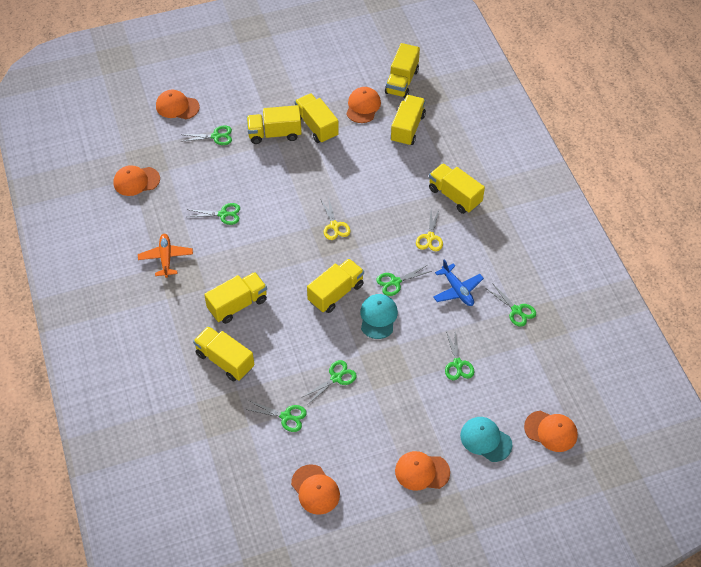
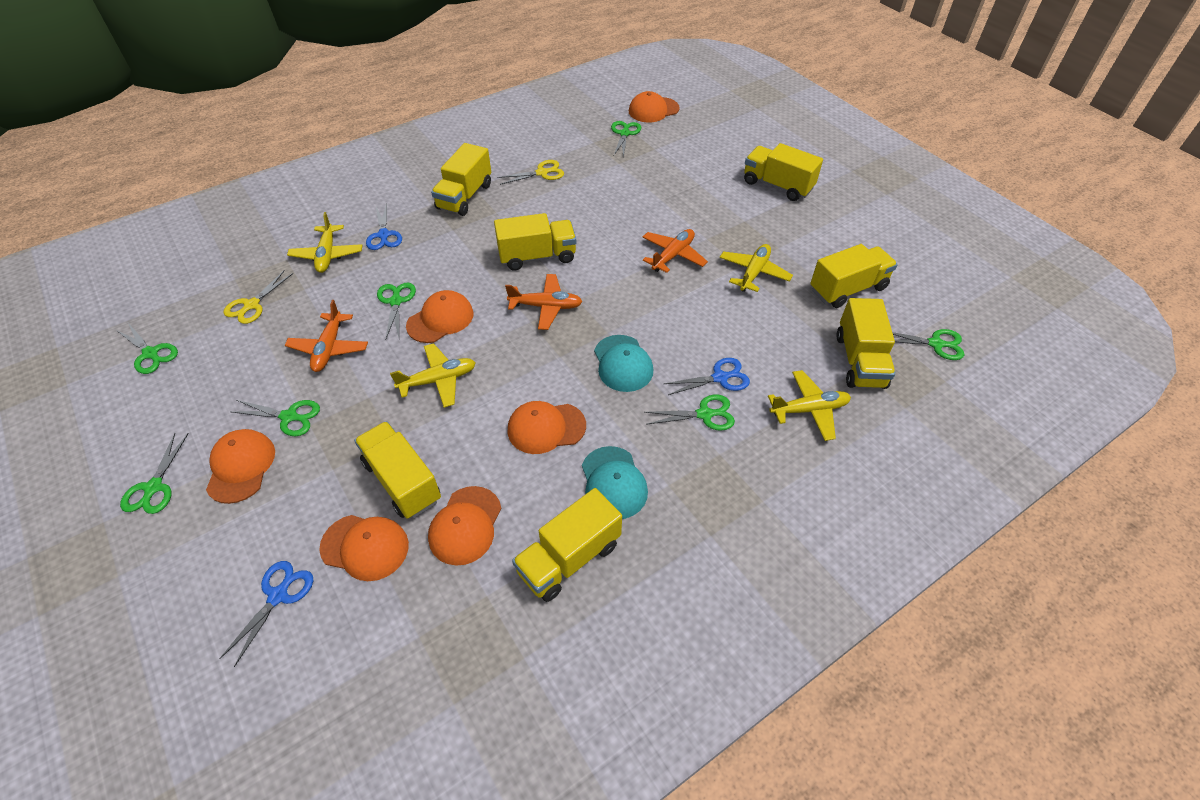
blue plane: [433,259,484,306] = 1 -> none = 0
blue scissors: none = 0 -> [219,561,313,667] [366,203,402,250] [664,358,750,395] = 3
orange plane: [138,234,193,278] = 1 -> [285,300,368,372] [505,274,582,330] [643,229,708,273] = 3
yellow plane: none = 0 -> [287,212,363,273] [390,343,476,408] [719,244,793,292] [768,370,851,441] = 4
yellow truck: [193,326,254,382] [204,272,267,324] [247,105,302,144] [295,93,339,143] [307,259,364,313] [385,43,420,98] [391,95,426,146] [429,163,485,214] = 8 -> [354,421,441,519] [431,143,491,216] [494,213,576,271] [512,488,622,602] [744,143,823,201] [810,244,898,308] [836,298,895,389] = 7

